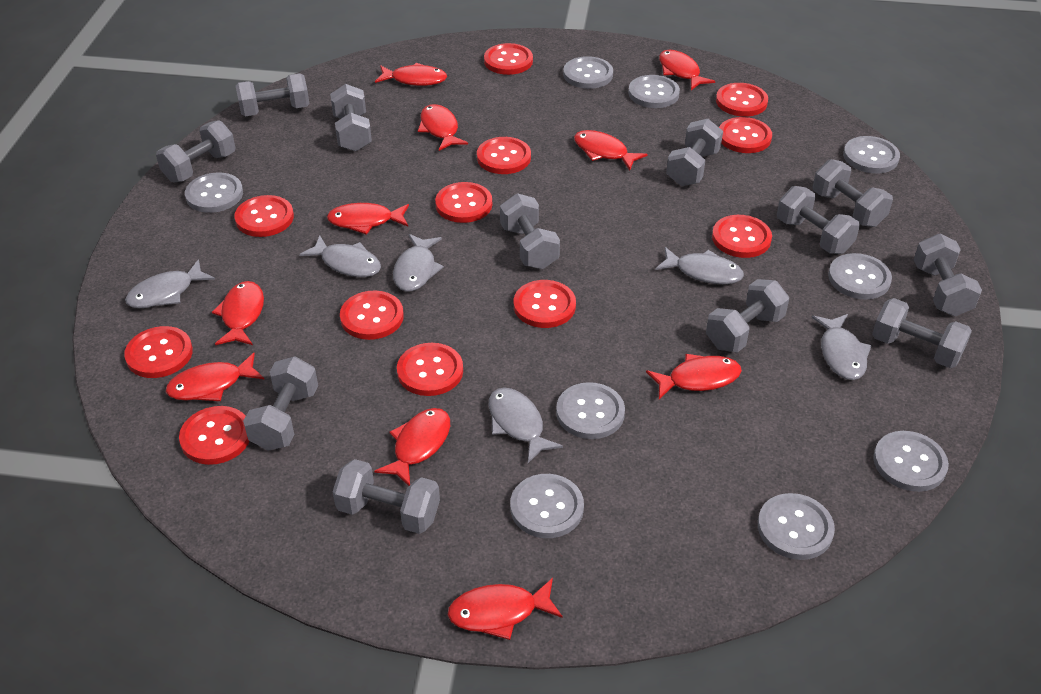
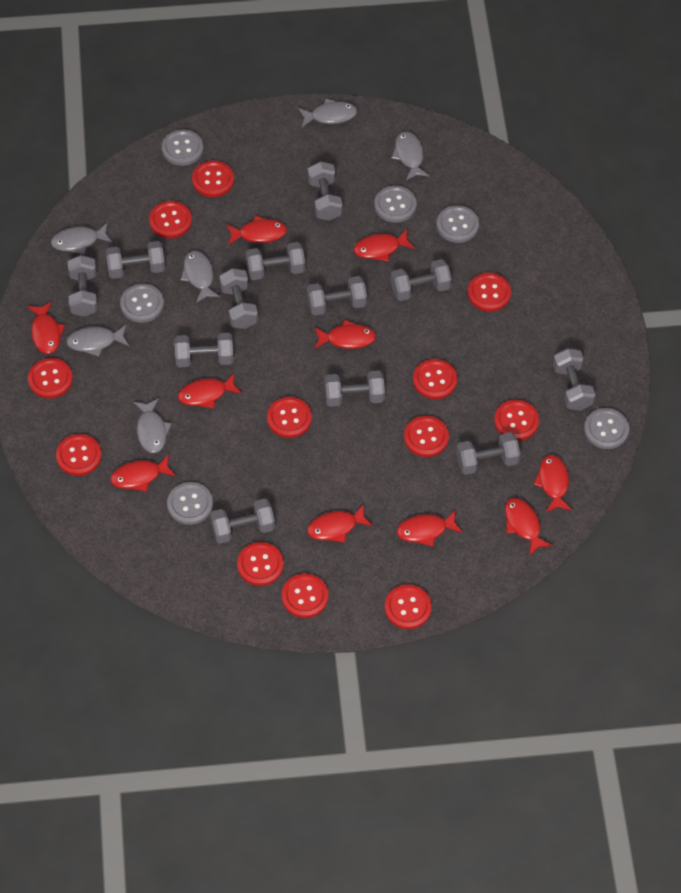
grey button: [185,173,243,213] [510,474,584,538] [556,382,625,439] [563,56,613,89] [628,75,680,108] [758,493,835,560] [828,253,892,299] [843,136,900,173] [873,431,949,492] = 9 -> [120,284,164,323] [162,129,203,166] [167,482,213,525] [374,185,417,223] [437,205,479,243] [584,408,629,449] = 6

